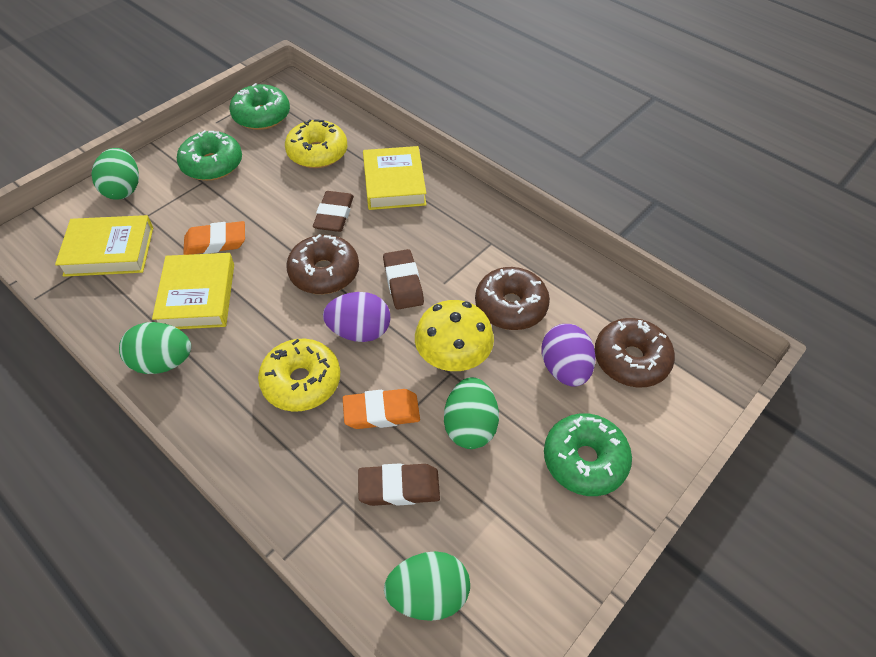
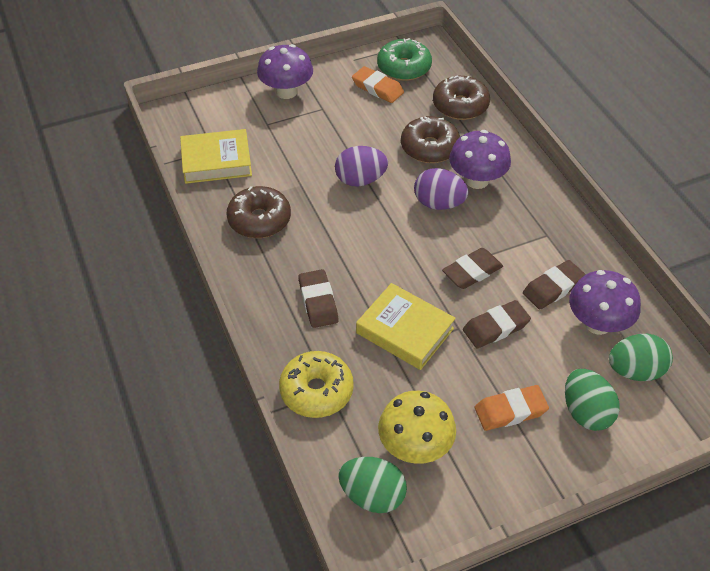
brown eraser: [313,191,354,232] [358,463,440,506] [383,249,424,309] = 3 -> [298,269,339,328] [442,248,503,289] [463,300,531,348] [523,260,586,309] = 4
green donut: [177,130,242,181] [230,83,290,130] [544,413,632,496] = 3 -> [377,38,432,81] = 1
green egg: [91,148,139,200] [119,322,191,374] [384,551,470,621] [444,377,499,449] = 4 -> [338,457,407,513] [565,369,619,431] [609,334,673,381] = 3
purple mushroom: none = 0 -> [257,44,313,99] [449,130,511,189] [569,270,641,335] = 3
yellow book: [55,215,153,277] [152,253,234,329] [363,146,426,210] = 3 -> [180,129,252,184] [356,283,456,370] = 2
yellow donut: [258,339,340,412] [285,119,347,168] = 2 -> [279,351,354,418] = 1

